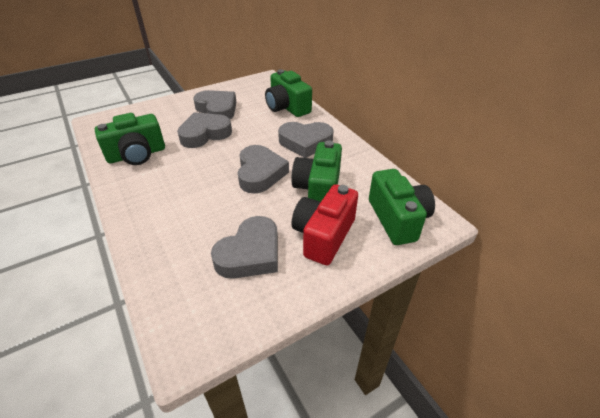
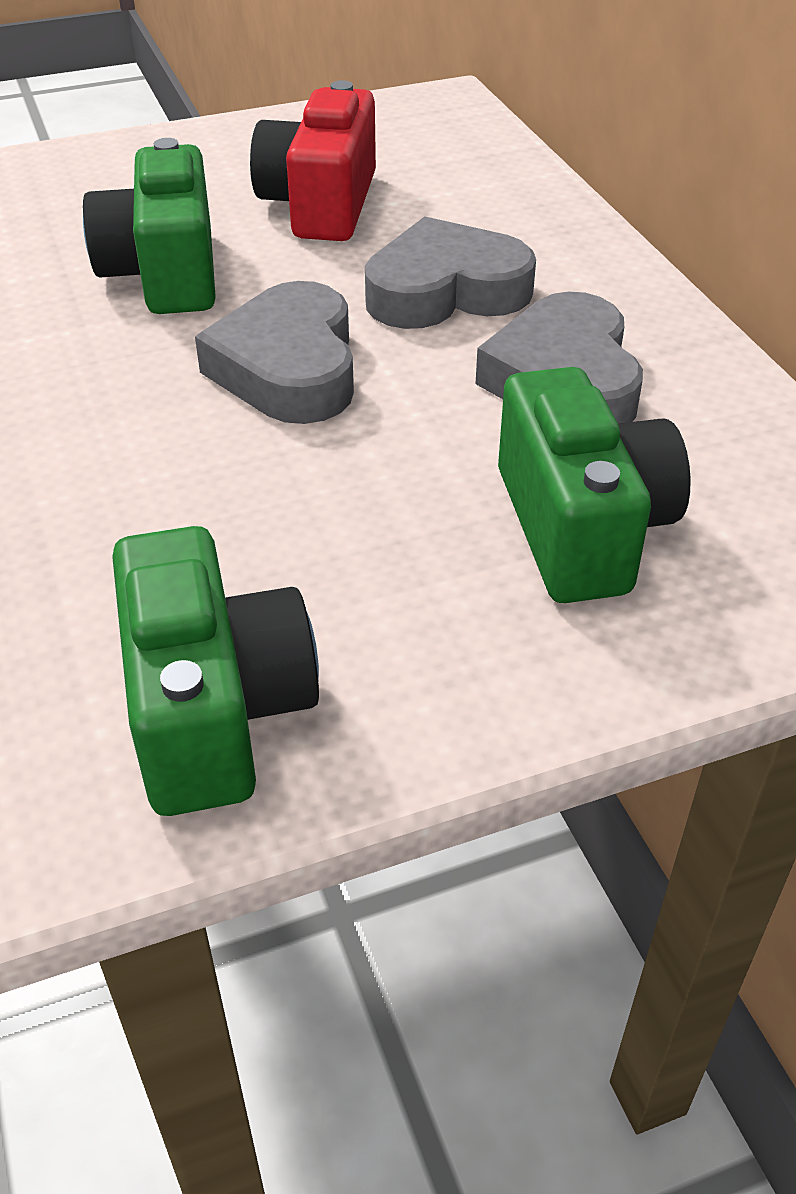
green camera: [95,113,165,165] [265,69,312,117] [292,141,342,202] [369,169,435,245] = 4 -> [83,138,216,314] [112,526,319,816] [498,367,691,603] = 3
grey heart: [177,112,232,148] [193,90,236,119] [211,216,278,279] [238,145,289,193] [278,122,334,158] = 5 -> [195,281,354,424] [365,216,536,329] [476,291,643,424] = 3

